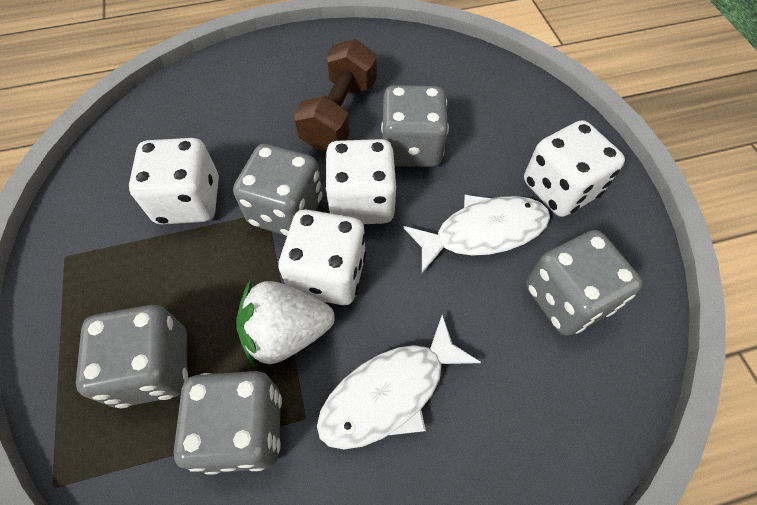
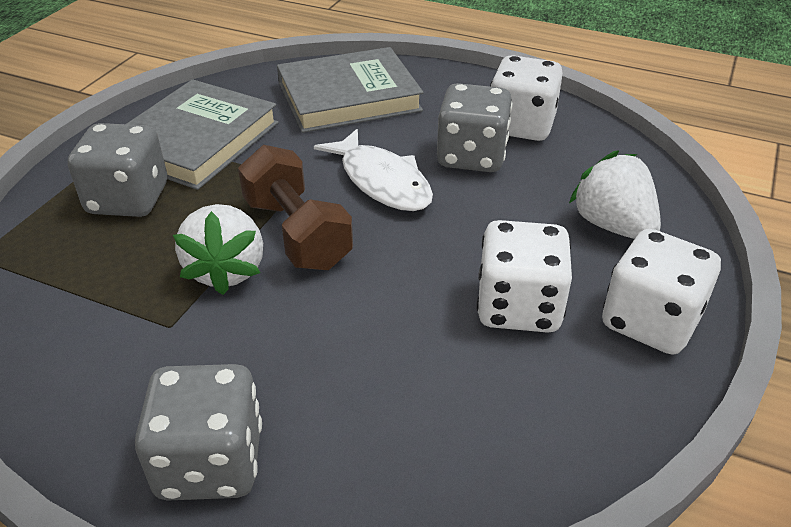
grey book: none = 0 -> [127,79,279,190] [277,47,424,133] = 2
grey dice: [76,305,188,408] [174,371,282,475] [233,144,323,236] [381,85,449,167] [526,230,642,336] = 5 -> [68,123,167,217] [135,364,262,501] [437,83,513,172] = 3
white dice: [129,138,219,225] [278,209,366,305] [325,139,396,224] [524,120,625,217] = 4 -> [477,220,572,333] [490,55,563,141] [602,229,721,355] = 3
white fish: [317,315,481,449] [403,195,550,273] = 2 -> [314,129,433,211] = 1
white strawberry: [236,280,335,367] = 1 -> [173,204,263,295] [569,150,661,239] = 2

